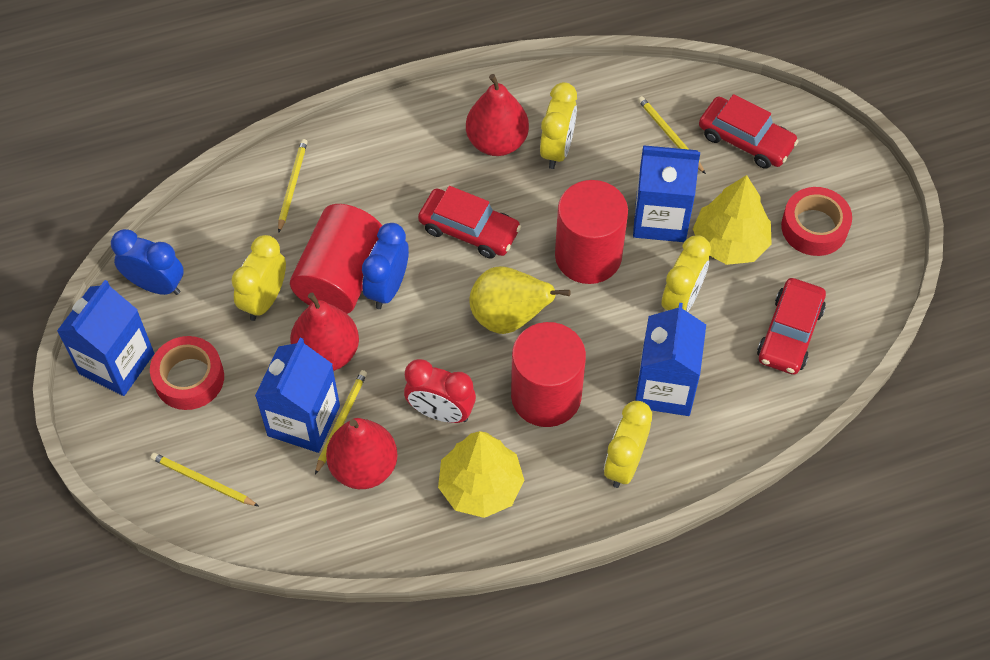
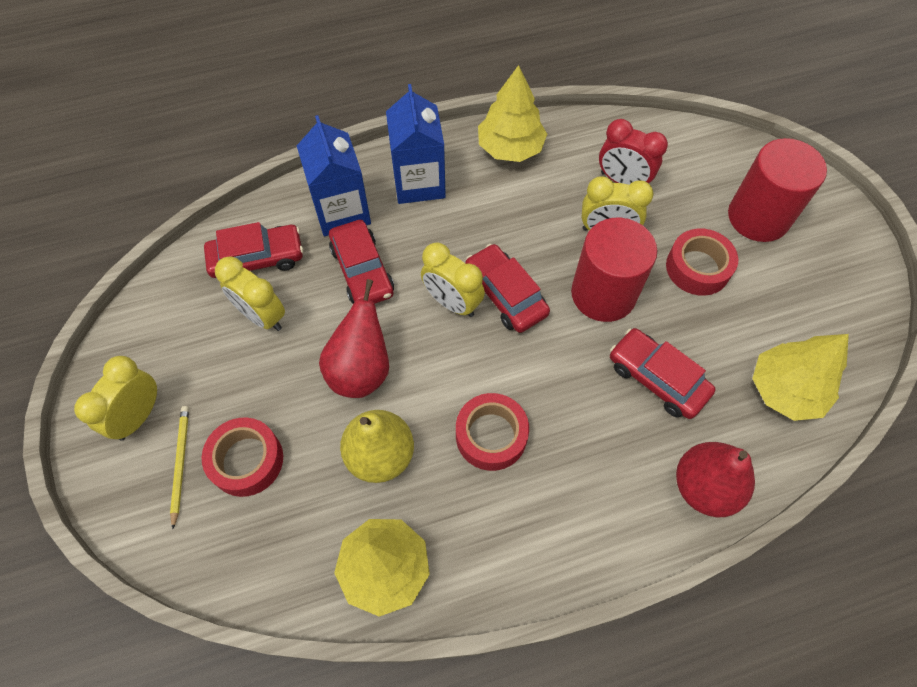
blue carton: [57,280,154,396] [255,338,340,453] [633,145,700,242] [635,303,706,416] = 4 -> [297,115,371,236] [386,84,446,204] = 2
blue clock: [111,229,184,295] [362,223,409,309] = 2 -> none = 0
red car: [418,186,521,258] [699,94,799,169] [757,278,826,375] = 3 -> [204,222,303,278] [329,220,394,304] [465,244,550,333] [610,328,715,419] = 4
red cylinder: [290,204,382,314] [511,322,586,427] [555,180,628,284] = 3 -> [571,218,657,322] [728,138,827,242] = 2
red pear: [290,292,359,371] [326,418,398,489] [466,74,529,156] = 3 -> [319,279,389,398] [676,442,755,517] = 2
red tape: [150,336,224,410] [781,187,852,256] = 2 -> [202,417,283,497] [456,393,529,471] [666,228,738,296] = 3
yellow pencil: [150,453,258,506] [278,139,307,233] [315,370,367,475] [638,96,706,174] = 4 -> [170,406,189,529] = 1
yellow tree: [438,431,525,518] [693,175,772,265] = 2 -> [334,519,430,617] [478,65,547,162] [752,334,849,421] = 3

